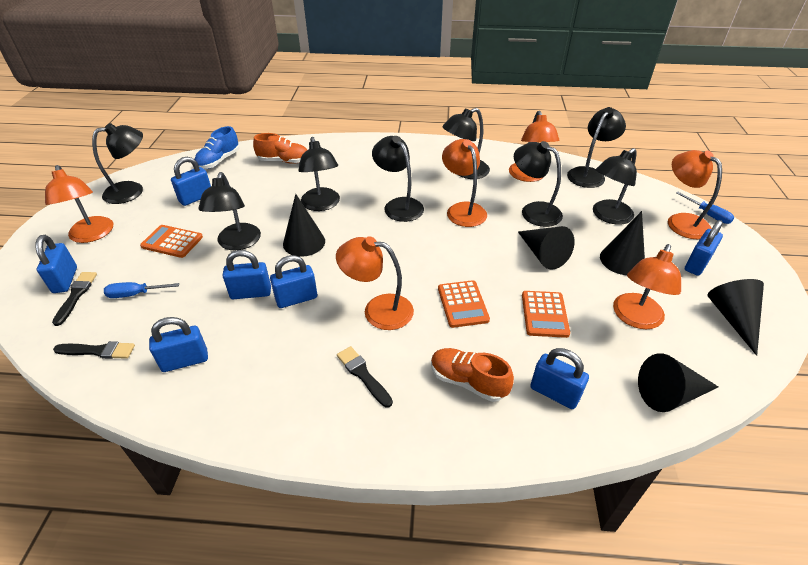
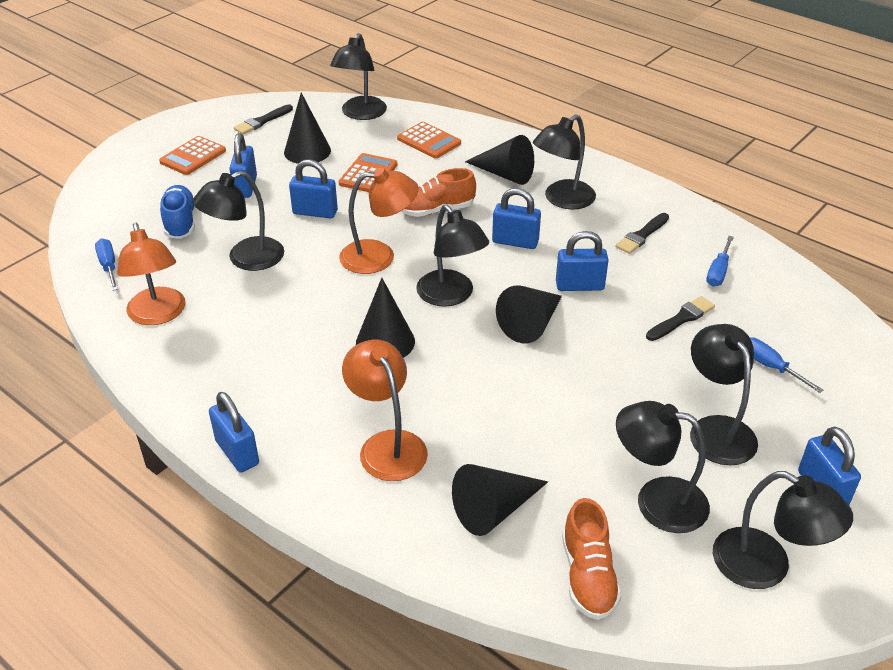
black lamp: [92,123,143,204] [198,172,261,250] [298,137,340,211] [372,136,424,222] [443,108,490,179] [514,141,563,227] [567,107,626,188] [593,148,637,225] = 8 -> [193,171,284,271] [330,33,387,120] [416,205,489,307] [533,115,596,210] [616,401,710,533] [690,324,758,466] [713,471,853,589] = 7
blue padlock: [35,235,77,293] [149,317,208,372] [171,157,211,206] [223,250,271,299] [270,255,317,308] [530,348,589,409] [685,220,723,276] = 7 -> [209,392,259,473] [229,133,257,198] [289,159,338,218] [492,188,541,249] [556,231,609,291] [798,426,861,505] = 6
blue screwdriver: [104,282,179,298] [676,192,734,224] = 2 -> [95,238,118,291] [706,236,734,287] [750,337,823,393] = 3
orange lamp: [45,165,113,243] [336,236,414,330] [442,139,487,227] [509,111,559,182] [613,244,681,329] [668,150,722,239] = 6 -> [117,222,186,325] [339,168,419,274] [342,339,428,481] = 3

